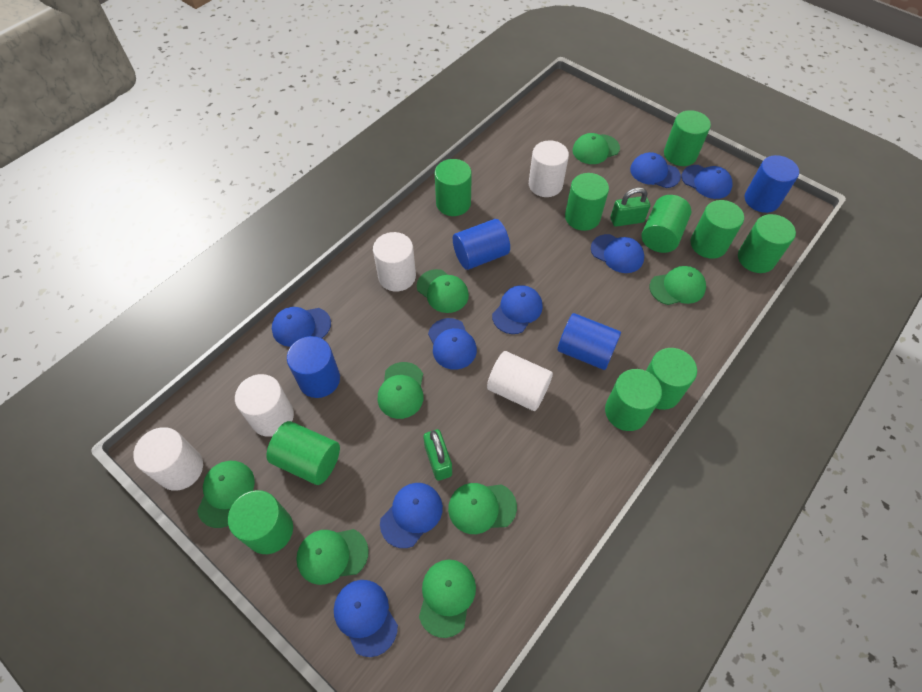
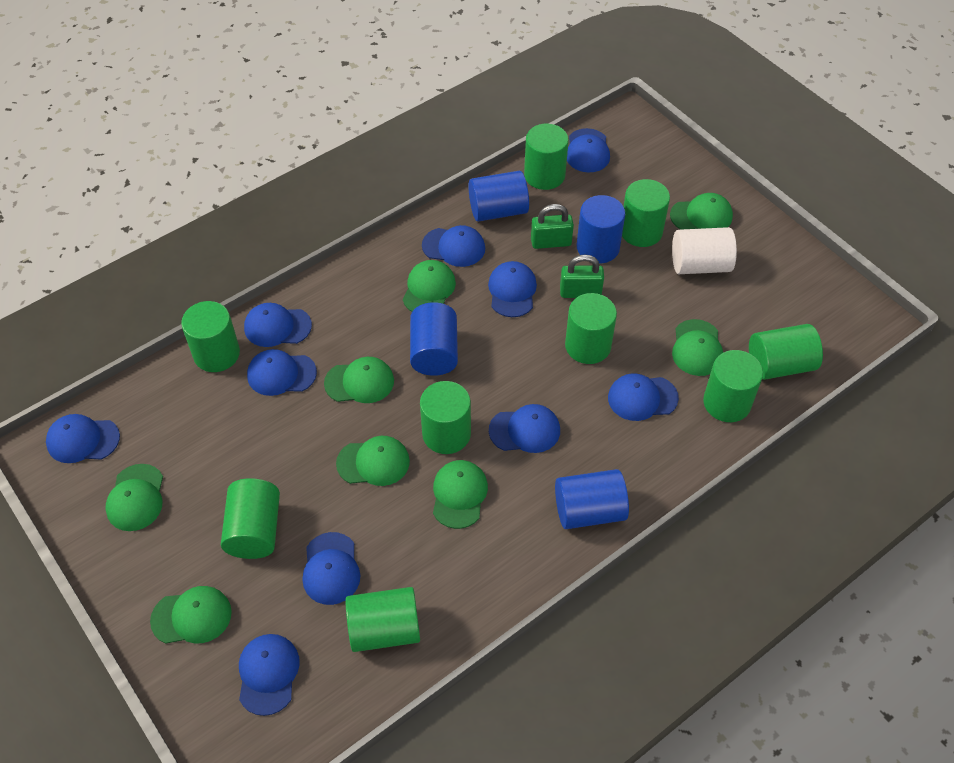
blue cap: [272,307,331,347] [334,580,398,657] [380,483,443,548] [428,318,477,370] [492,285,543,334] [591,234,644,273] [630,152,681,188] [682,165,732,199] = 8 -> [46,414,120,463] [239,634,300,716] [244,303,312,347] [247,349,317,396] [303,532,360,605] [422,225,485,267] [488,261,537,317] [489,404,560,453] [567,128,610,173] [608,373,679,421] = 10
green cylinder: [228,490,293,554] [266,421,340,485] [435,159,472,216] [565,173,609,231] [605,369,662,431] [641,195,691,253] [646,348,697,410] [664,110,711,166] [690,200,744,259] [738,214,796,273] = 10 -> [181,301,240,372] [221,478,280,559] [345,587,420,652] [420,381,471,454] [524,124,569,190] [565,293,617,364] [622,179,670,247] [703,350,763,422] [749,324,823,380] = 9
white cylinder: [133,427,203,491] [235,374,294,437] [373,232,416,292] [487,351,553,411] [529,140,569,197] = 5 -> [672,227,737,274] = 1

